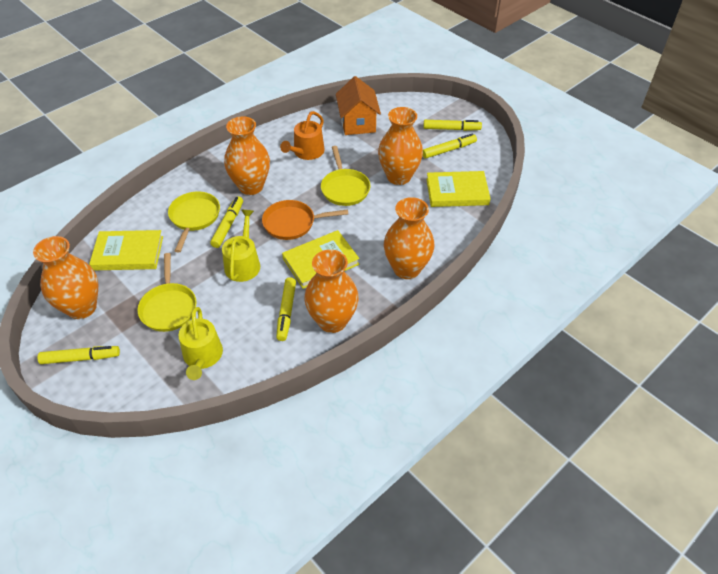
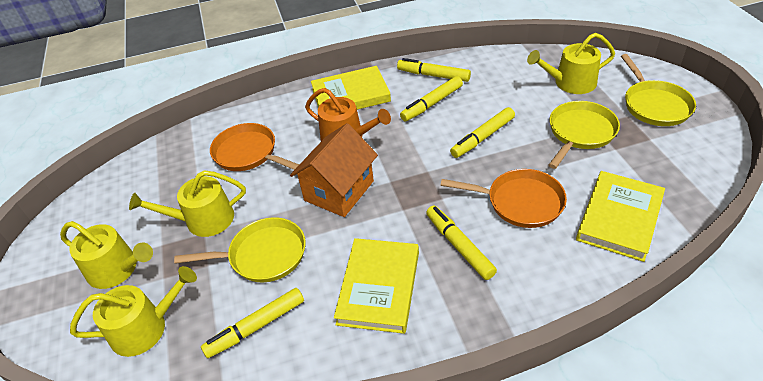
orange pan: [262,200,348,240] = 1 -> [210,123,299,171] [440,169,567,228] = 2
orange vase: [33,236,98,319] [224,116,270,195] [304,250,359,333] [378,107,423,185] [384,197,434,279] = 5 -> none = 0
yellow watering can: [179,307,223,380] [222,210,260,282] = 2 -> [60,221,153,289] [70,266,197,357] [129,170,246,237] [527,33,615,94] = 4

